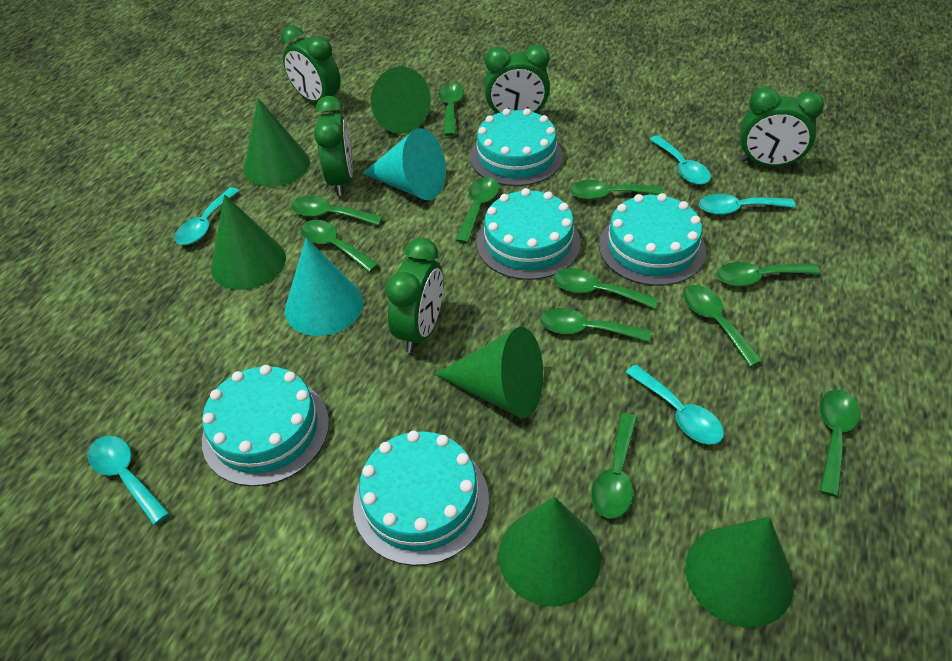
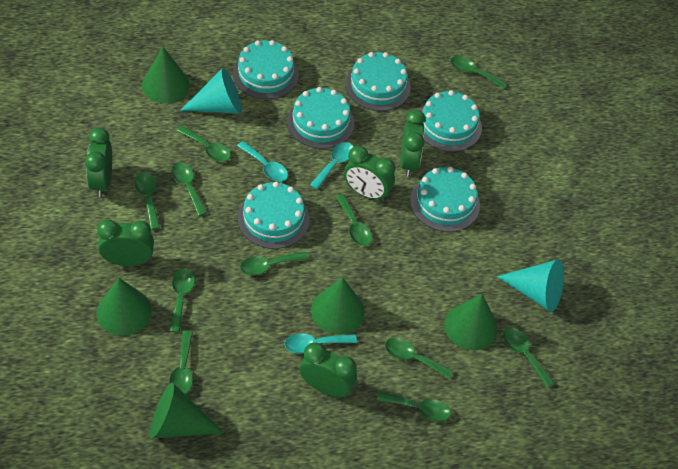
green cone: [211,194,286,290] [244,98,310,187] [371,67,431,134] [434,327,543,418] [498,497,601,607] [685,517,794,628] = 6 -> [97,278,152,336] [142,47,190,103] [150,383,224,439] [311,277,365,334] [444,294,497,350] = 5
turquoise cake: [202,365,329,486] [353,431,489,566] [470,108,563,186] [476,188,581,280] [599,193,706,286] = 5 -> [233,40,299,99] [238,182,309,249] [287,87,354,149] [345,52,411,111] [410,167,480,232] [420,90,482,152] = 6
turquoise spoon: [88,436,169,525] [175,187,239,245] [625,365,724,444] [649,135,711,185] [699,194,795,215] = 5 -> [237,141,288,182] [285,333,357,354] [310,142,353,190] = 3

